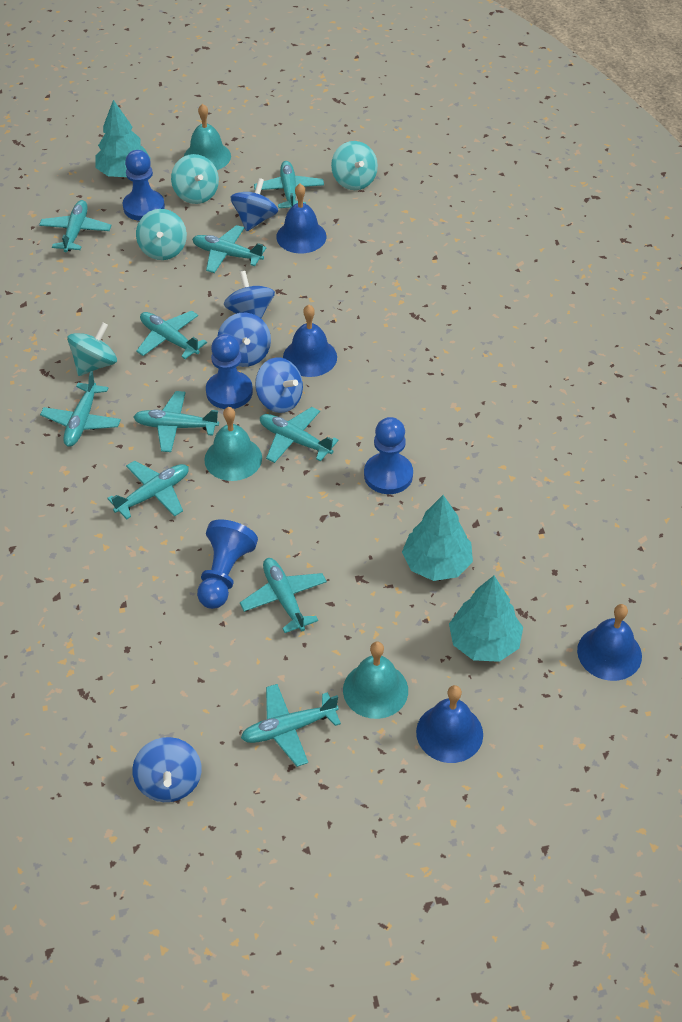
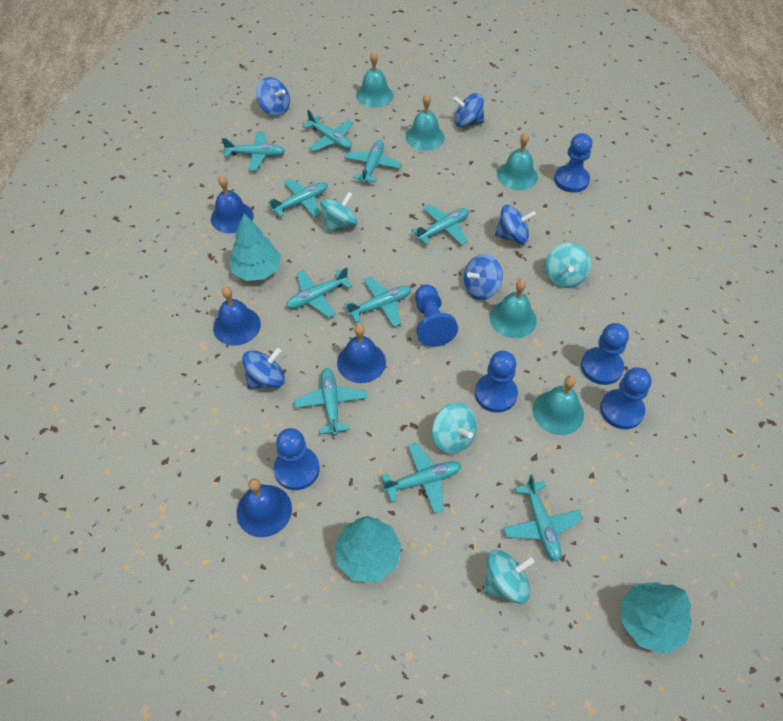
blue pawn: [122,150,165,221] [197,519,258,609] [206,334,253,409] [364,417,413,494] = 4 -> [274,428,320,490] [415,285,458,347] [475,351,518,413] [554,133,592,193] [581,323,629,385] [600,367,652,429] = 6
turquoise bell: [184,104,231,170] [204,407,262,481] [343,642,408,719] = 3 -> [356,52,393,108] [406,94,445,150] [490,279,537,338] [497,133,538,190] [533,376,584,435] = 5

